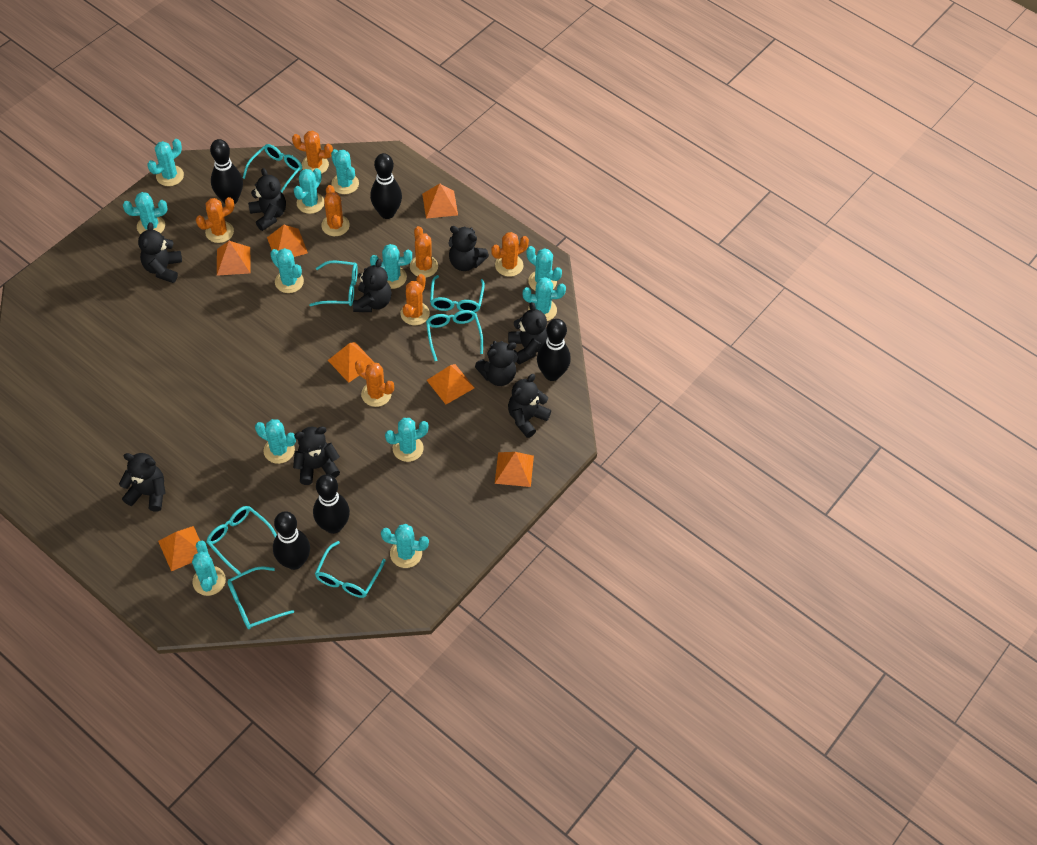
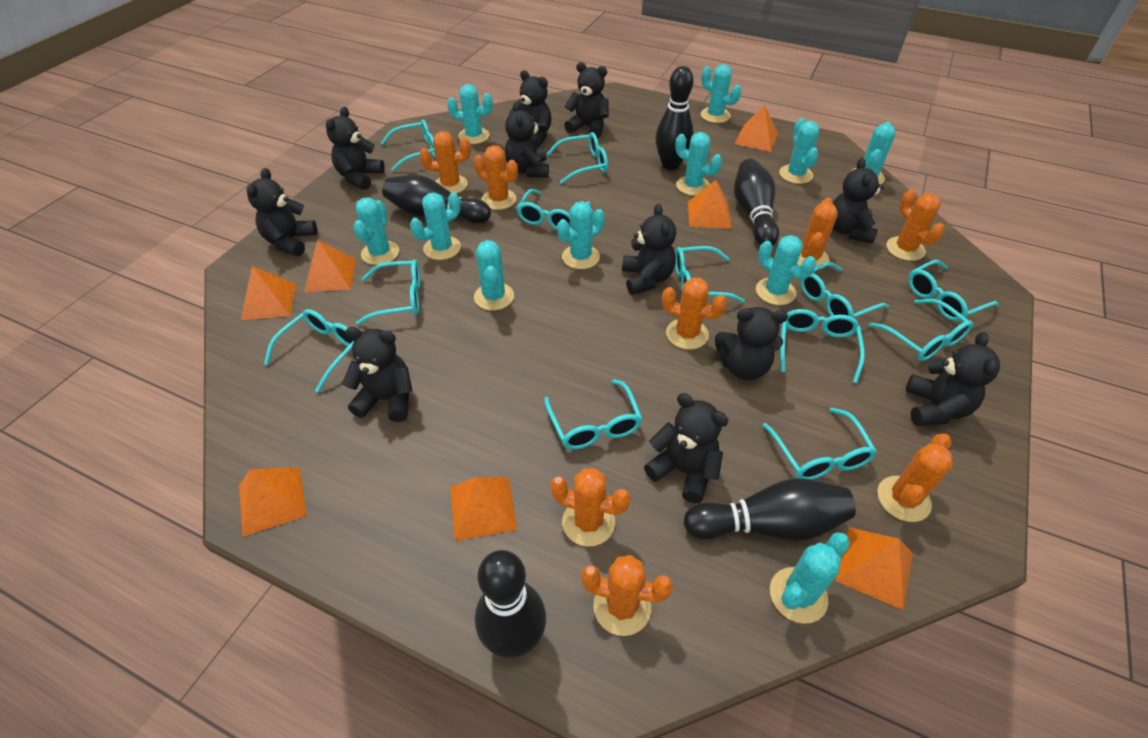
black teddy bear: [119,453,166,512] [138,222,182,283] [248,168,286,231] [293,426,340,485] [353,259,392,312] [448,226,489,271] [475,341,518,386] [508,302,548,364] [508,374,551,438] = 9 -> [246,168,317,256] [326,107,385,190] [342,327,413,422] [505,102,549,178] [508,70,552,149] [564,62,609,138] [622,204,676,295] [644,393,728,503] [715,307,788,380] [833,158,884,243] [906,332,1000,426] = 11
orange cactus: [196,197,234,243] [292,131,333,174] [321,185,350,236] [355,360,394,407] [401,274,430,325] [410,226,438,278] [491,232,529,277] = 7 -> [419,131,471,194] [474,145,518,210] [550,468,631,546] [581,555,673,636] [662,278,727,349] [797,198,838,269] [877,434,953,522] [886,189,945,261] = 8
turquoise cactus: [123,192,168,234] [147,139,184,186] [192,541,226,596] [255,419,296,464] [270,248,304,293] [294,169,324,214] [331,149,359,194] [370,244,412,289] [381,524,429,568] [385,418,429,462] [523,277,566,321] [527,246,562,291] = 12 -> [353,197,399,265] [410,192,461,260] [447,84,493,144] [474,240,514,311] [557,201,605,269] [675,132,722,196] [701,64,741,123] [756,235,816,305] [770,532,850,624] [779,118,819,184] [852,122,896,185] = 11
turquoise glasses: [206,506,277,575] [227,566,294,629] [243,144,302,192] [309,261,358,306] [315,541,386,598] [426,310,483,361] [430,275,485,312] = 7 -> [264,309,354,393] [356,260,420,325] [381,119,436,171] [517,189,591,230] [544,379,642,449] [547,132,608,184] [675,246,745,303] [762,408,877,480] [780,309,865,383] [800,262,889,318] [869,299,973,361] [908,260,999,321] = 12

